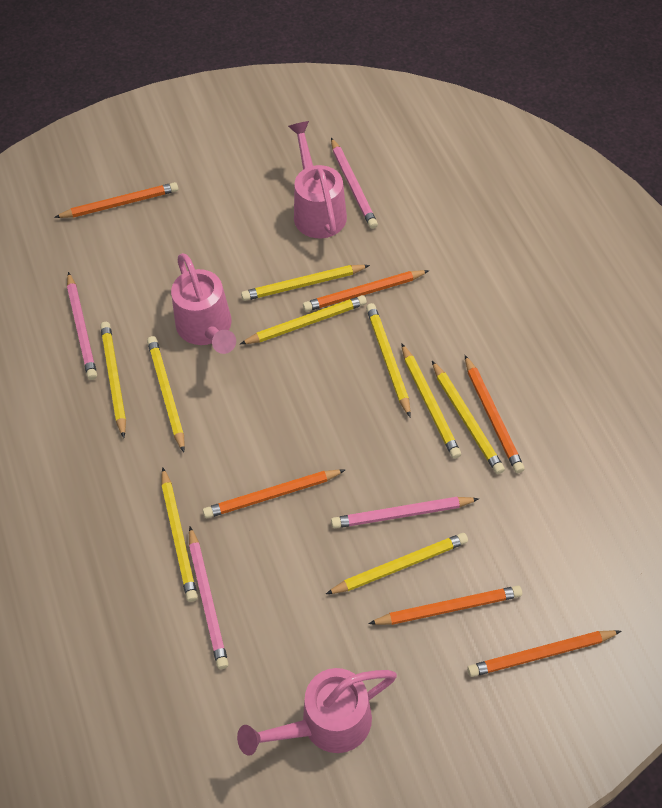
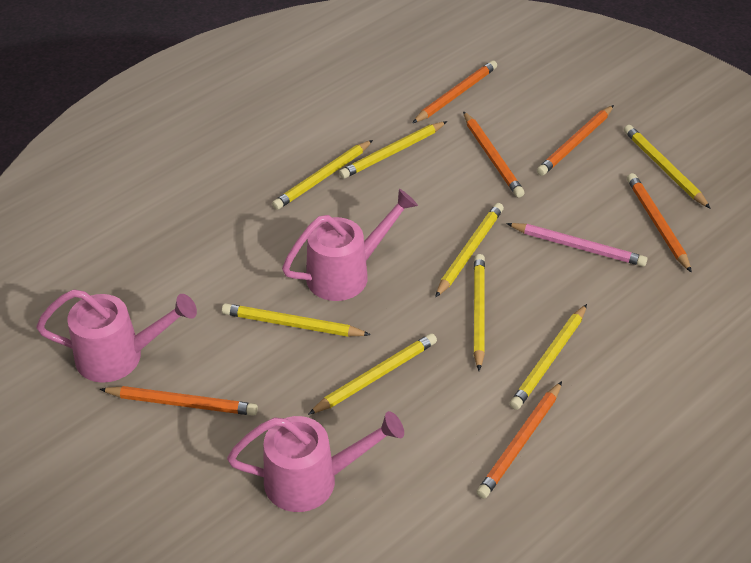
pink pencil: [67,272,97,380] [189,526,228,669] [331,138,378,229] [331,497,479,528] = 4 -> [506,223,647,266] = 1
yellow pencil: [100,322,126,438] [147,336,185,452] [161,467,198,602] [240,295,367,344] [241,265,370,301] [326,533,468,594] [366,303,411,417] [401,343,461,459] [432,361,505,474] = 9 -> [222,304,371,337] [272,140,373,210] [308,333,437,415] [339,121,447,179] [435,203,504,298] [473,254,485,371] [510,304,587,410] [624,125,711,209] = 8

